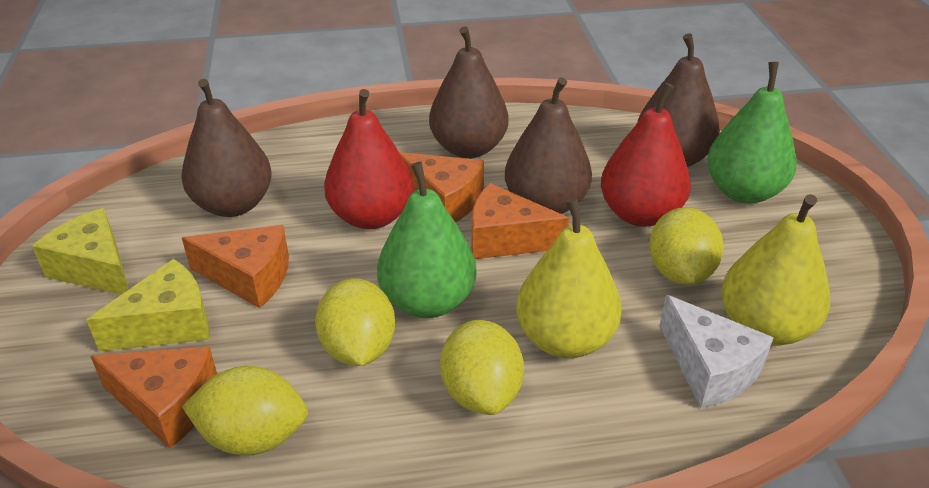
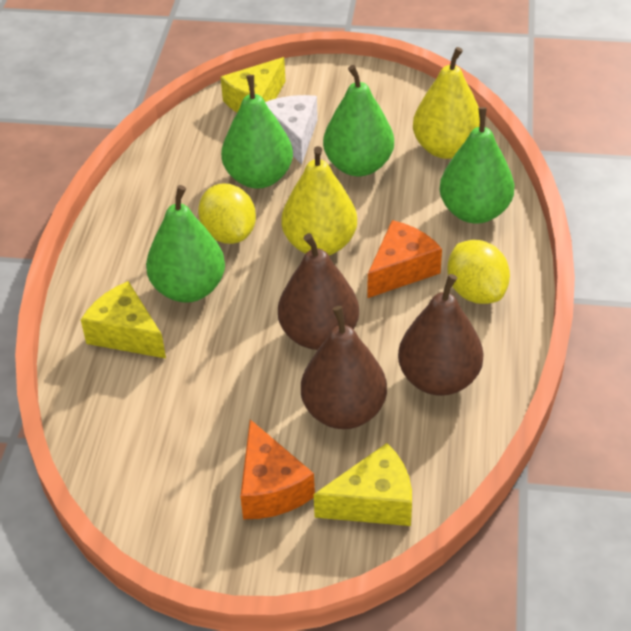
brown pear: [181,79,272,217] [429,26,509,158] [505,77,592,214] [638,33,720,167] = 4 -> [278,233,359,350] [301,306,387,429] [398,274,483,396] = 3
green pear: [377,162,477,318] [707,62,797,203] = 2 -> [146,185,225,303] [221,75,293,189] [323,65,394,176] [440,107,514,223] = 4
orange cheese: [90,346,217,448] [182,225,289,308] [399,152,484,223] [471,183,569,259] = 4 -> [240,419,315,519] [368,220,442,298] = 2
red pear: [324,89,413,229] [601,83,691,227] = 2 -> none = 0
yellow cheese: [32,208,129,295] [86,259,210,352] = 2 -> [81,281,166,358] [221,57,286,112] [314,443,412,526] = 3
yellow lemon: [182,366,308,455] [315,278,395,366] [440,320,524,415] [649,207,724,285] = 4 -> [198,184,256,244] [447,240,510,304] = 2

